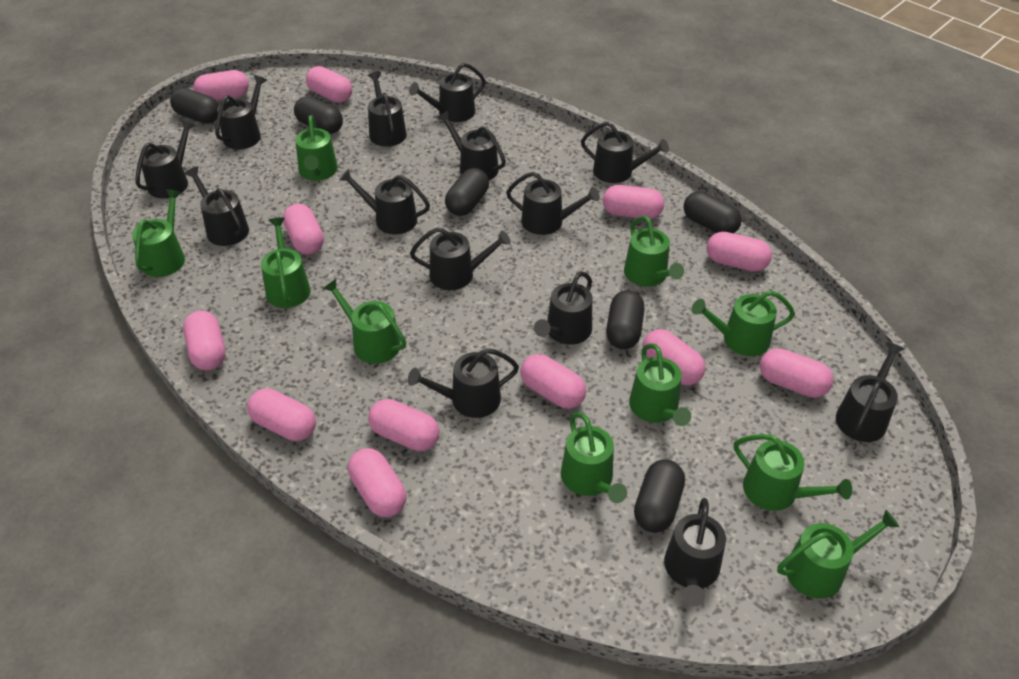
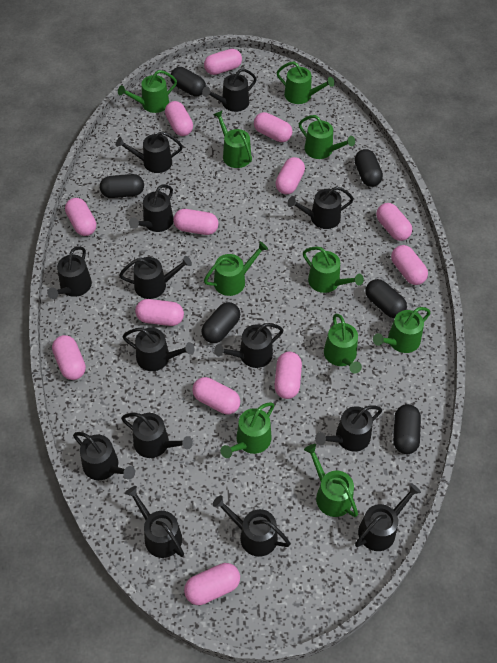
pink capsule: [183,311,226,370] [193,70,249,101] [247,389,316,441] [283,204,324,255] [306,66,352,103] [348,448,406,517] [368,399,439,451] [520,354,586,409] [603,185,664,219] [643,329,705,386] [706,232,772,272] [760,348,833,398] = 12 -> [52,335,86,380] [65,198,96,236] [135,299,184,326] [165,101,193,136] [173,209,218,235] [184,563,240,605] [192,377,240,414] [204,49,242,75] [254,112,292,142] [274,352,302,399] [276,157,305,194] [376,203,412,241] [391,245,428,285] = 13

